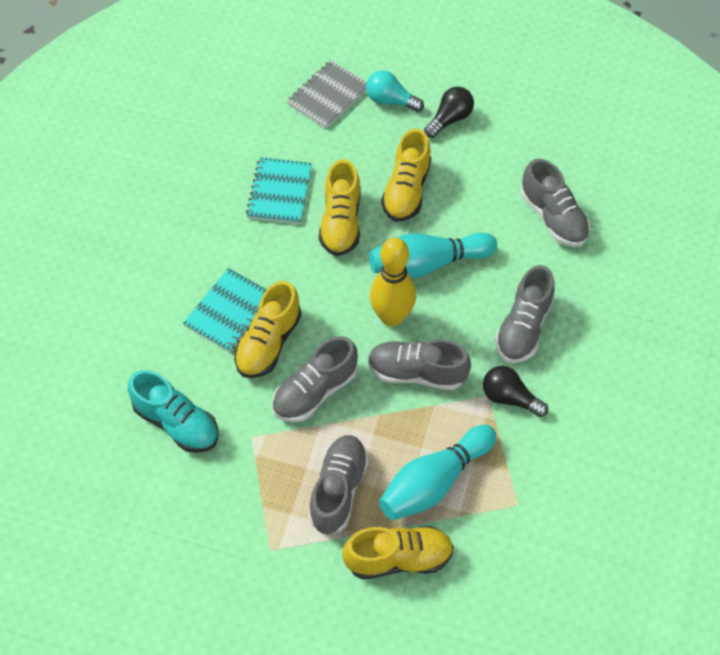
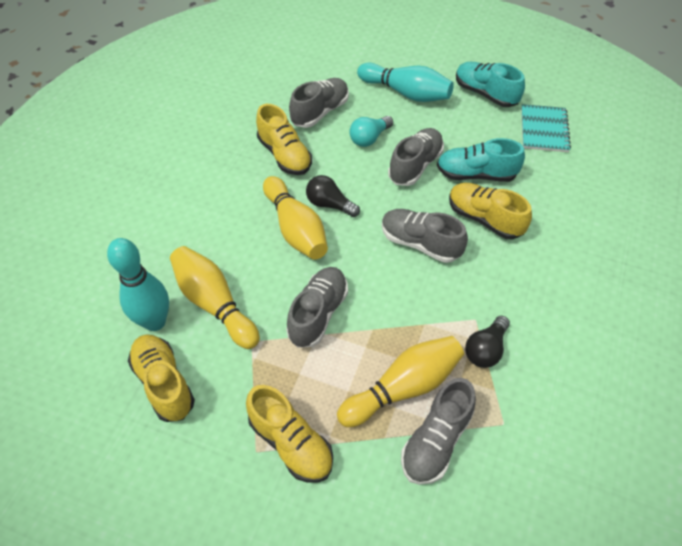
grey notebook: [287,60,367,129] = 1 -> none = 0
turquoise notebook: [183,268,267,352] [246,157,312,224] = 2 -> [521,104,571,152] = 1
turquoise shoe: [128,370,218,453] = 1 -> [437,138,525,182] [456,62,525,107] = 2
yellow bowling pin: [370,238,416,327] = 1 -> [170,246,260,349] [263,176,328,260] [337,336,464,427] = 3

